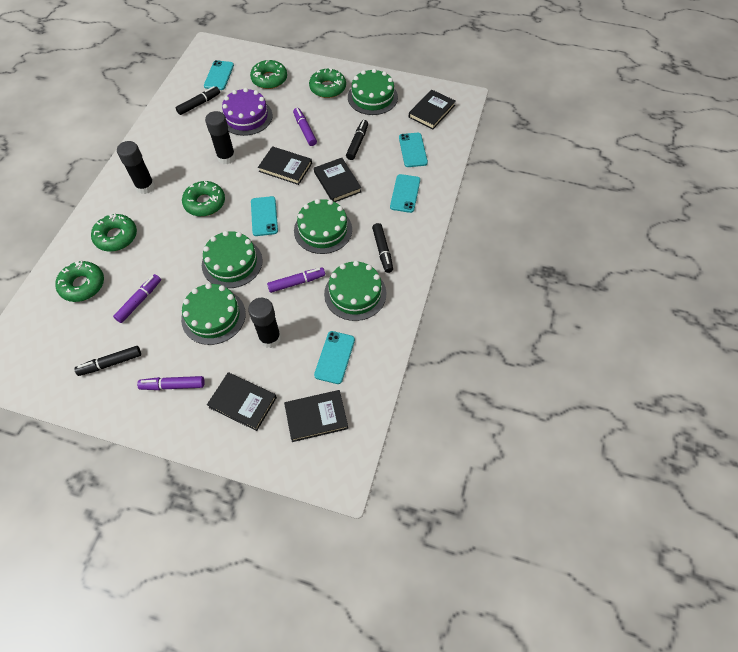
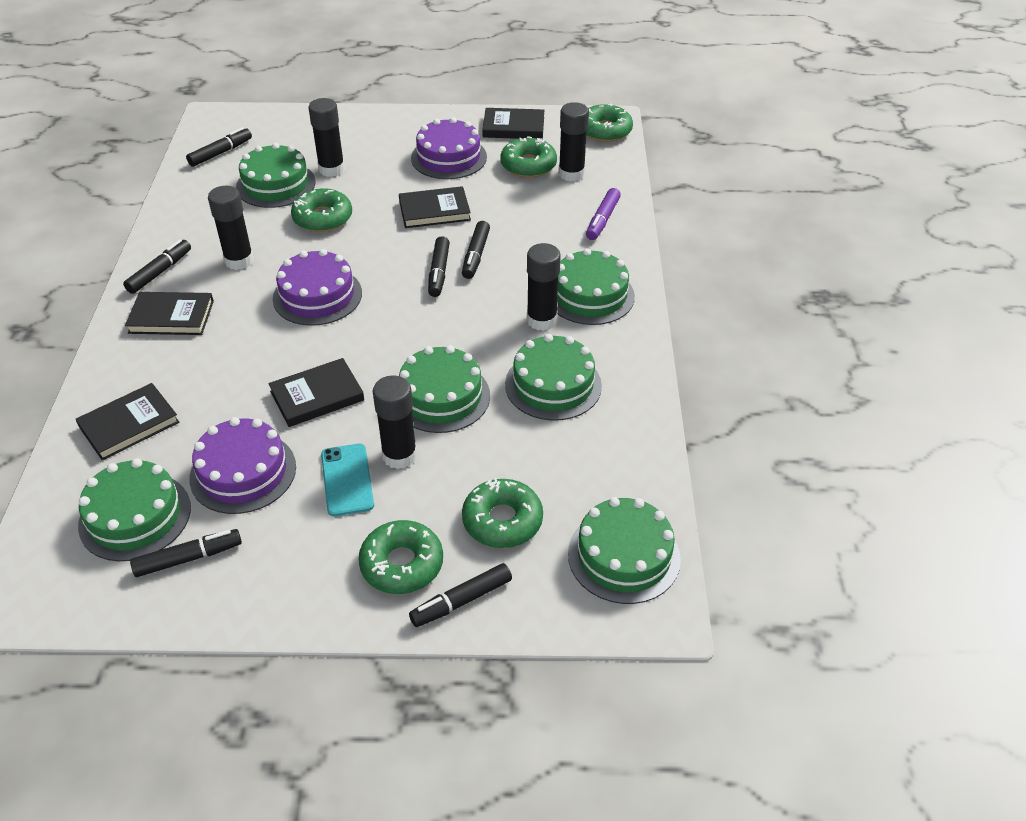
black glue stick: [117,141,155,194] [205,111,236,164] [248,298,281,348] = 3 -> [208,186,254,270] [309,98,345,177] [373,375,417,469] [527,243,561,331] [559,102,589,182] = 5
black marker: [74,346,141,376] [176,86,220,115] [346,120,368,160] [372,223,393,273] = 4 -> [123,239,191,294] [130,529,242,577] [186,127,252,167] [409,563,512,627] [428,236,450,297] [462,221,490,279] = 6
green cake: [181,283,246,345] [202,231,263,288] [294,199,352,254] [324,261,386,321] [348,69,398,115] = 5 -> [78,458,191,561] [236,143,315,208] [399,345,490,433] [505,334,602,421] [557,248,635,325] [568,497,681,604] = 6
purple cake: [222,88,273,136] = 1 -> [190,417,296,514] [273,249,362,326] [411,117,487,179] = 3
purple marker: [113,274,161,323] [137,376,205,390] [267,267,325,293] [293,108,317,146] = 4 -> [586,188,621,240] = 1
turquoise phone: [204,60,234,90] [251,196,278,236] [314,331,355,384] [390,174,420,213] [399,133,428,167] = 5 -> [321,444,374,516] = 1

